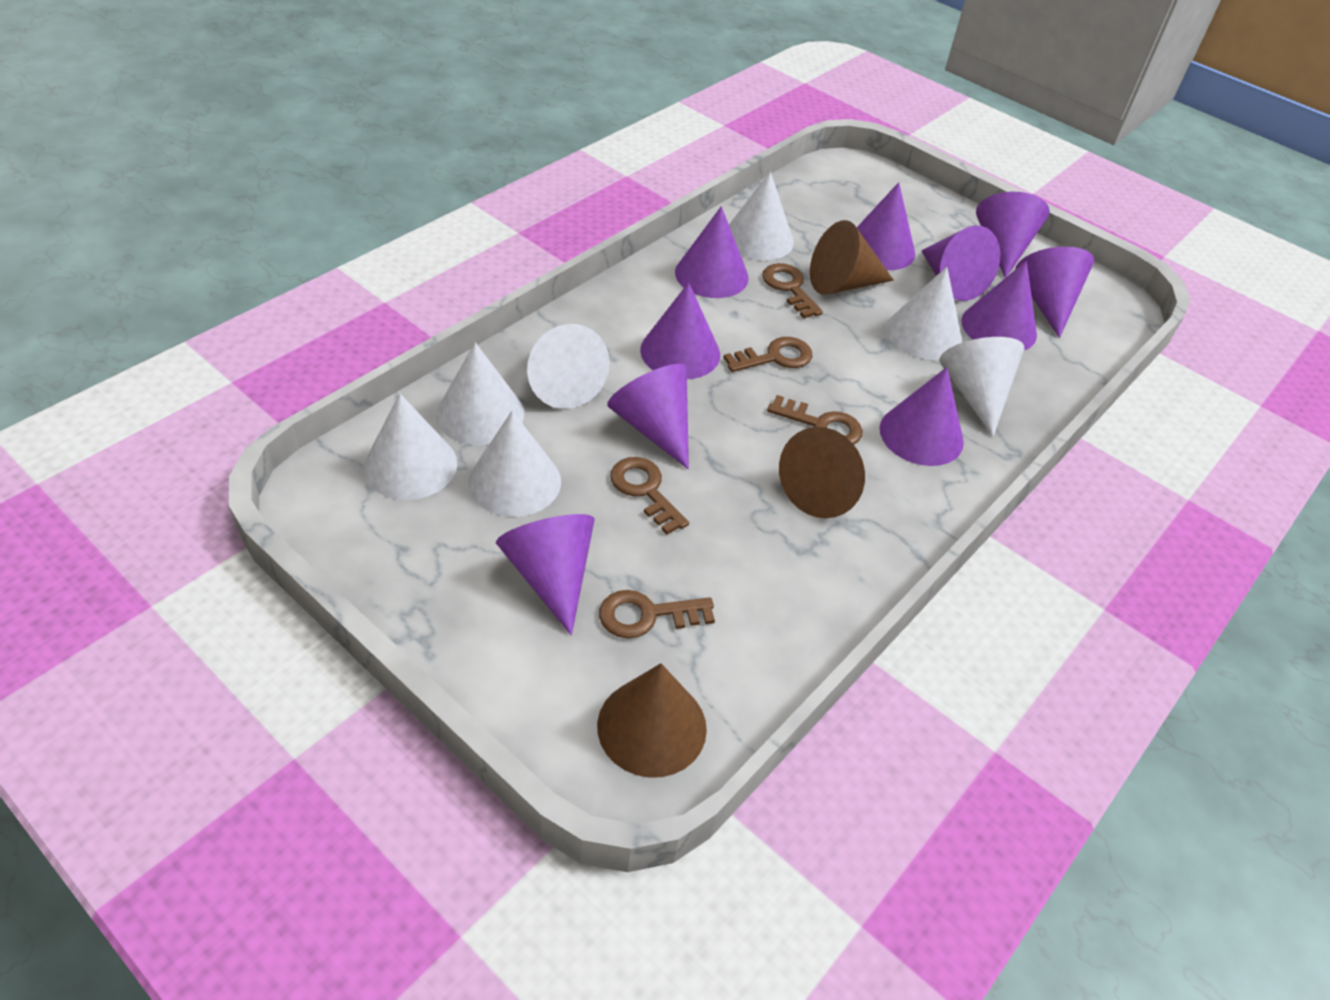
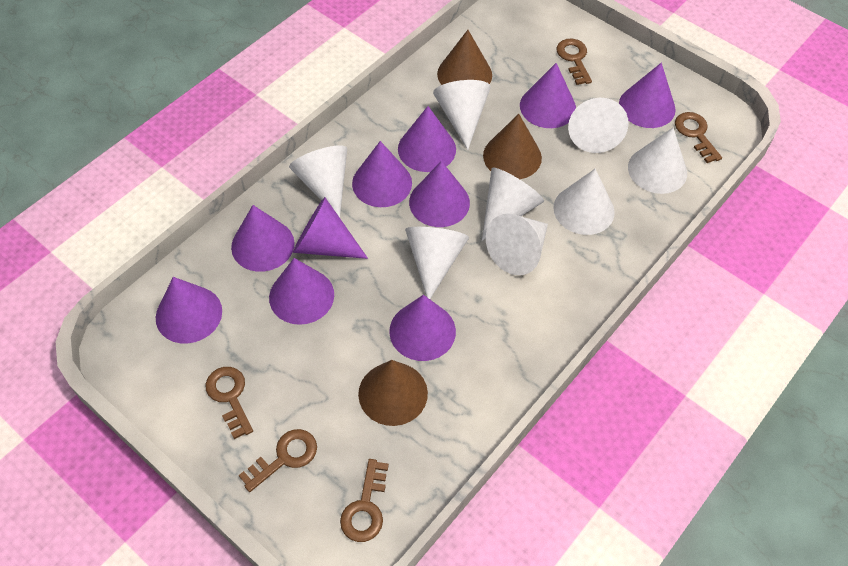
white cone: [364,394,457,500] [436,342,524,445] [469,411,561,517] [527,324,610,409] [729,172,794,260] [886,267,962,360] [939,337,1024,437] = 7 -> [289,145,347,218] [405,227,469,299] [433,80,491,150] [482,168,544,241] [486,214,548,275] [553,169,615,235] [568,98,629,153] [628,128,687,194] = 8

